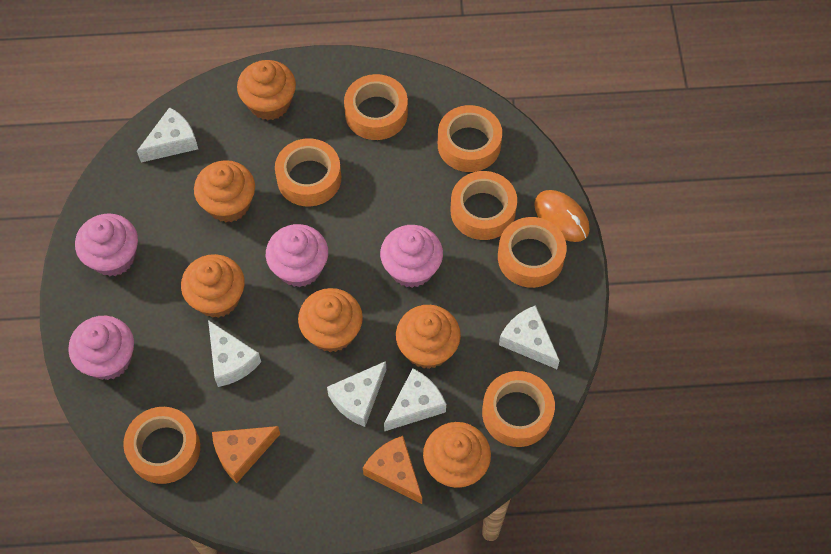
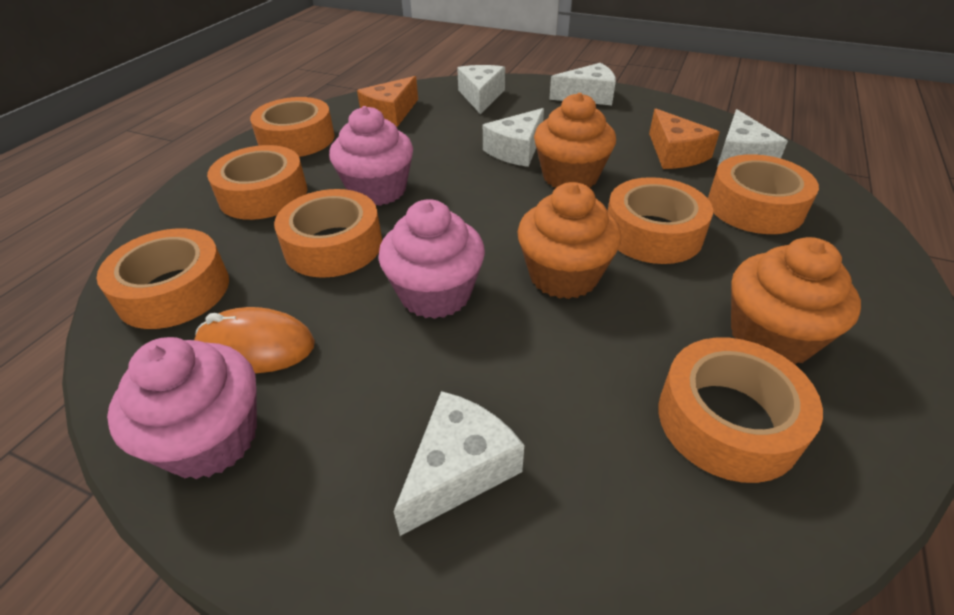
orange cupcake: [181,254,245,318] [194,160,255,222] [237,60,296,120] [298,288,363,352] [396,305,461,369] [423,422,491,488] = 6 -> [517,182,621,299] [534,93,616,188] [731,237,861,364] = 3
pink cupcake: [68,316,134,380] [75,213,138,276] [266,224,328,287] [380,225,443,288] = 4 -> [107,337,257,479] [329,106,413,206] [378,199,485,319] = 3

